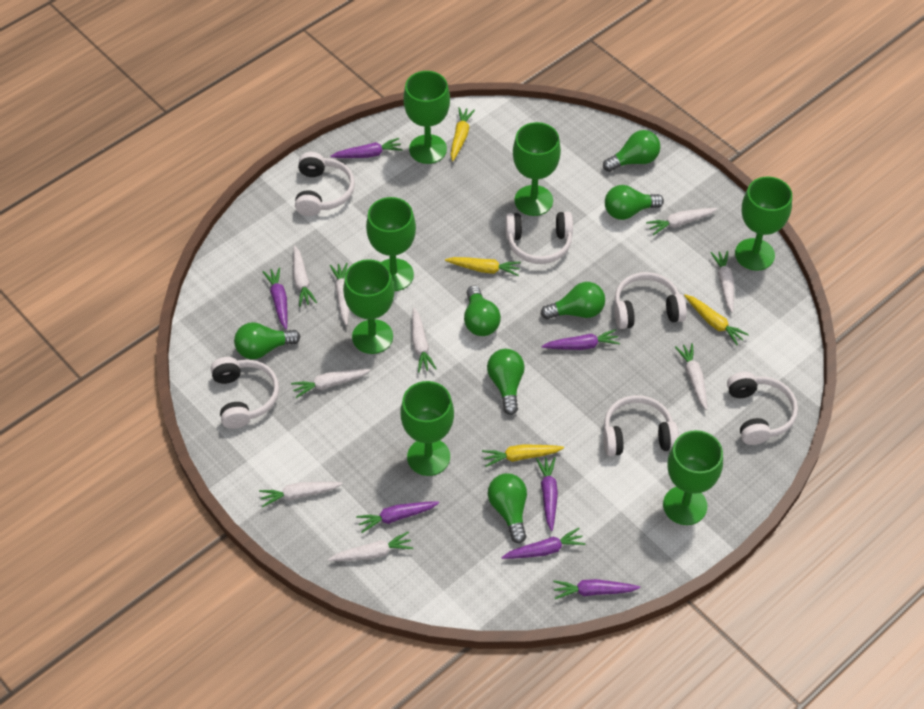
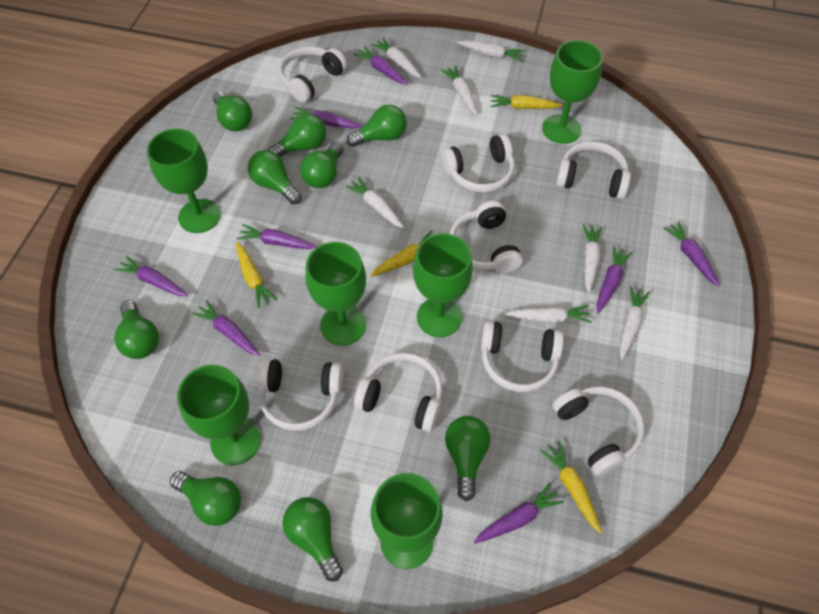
green goblet: [343,259,395,354] [366,197,416,291] [400,381,454,476] [403,71,450,164] [513,122,561,216] [663,430,723,525] [735,176,792,271] = 7 -> [147,129,221,233] [177,365,261,465] [305,242,366,346] [371,473,443,569] [413,233,473,337] [542,40,603,144] = 6
green light bulb: [234,322,300,359] [464,286,501,336] [487,349,525,415] [488,473,527,544] [541,282,605,319] [603,130,660,172] [605,185,664,220] = 7 -> [114,300,159,359] [170,471,241,526] [213,91,252,131] [248,150,302,204] [268,114,326,157] [282,497,343,581] [300,142,344,188] [347,104,407,147] [445,416,490,501] = 9
purple carrot: [262,267,288,330] [330,138,403,158] [356,501,439,533] [501,528,586,559] [536,457,558,531] [541,329,620,350] [553,579,640,599] = 7 -> [114,256,188,296] [192,300,260,356] [237,224,317,249] [290,107,362,129] [353,46,408,85] [474,483,564,544] [596,246,632,314] [663,221,720,287] = 8
white carrot: [259,482,343,507] [291,369,370,398] [293,245,317,307] [328,532,413,561] [330,263,350,325] [412,308,437,372] [646,208,717,235] [675,343,707,410] [710,251,734,313] = 9 -> [345,177,404,228] [371,37,421,78] [441,65,478,115] [457,40,525,62] [504,305,591,323] [583,224,602,293] [619,286,650,360] = 7
white headphones: [211,357,279,429] [295,152,355,216] [505,212,573,264] [603,395,679,456] [614,272,687,329] [727,372,798,445] = 6 -> [258,359,343,431] [278,46,347,103] [354,353,443,432] [441,134,515,193] [450,201,523,274] [481,321,564,392] [553,386,644,476] [556,141,631,199] = 8

